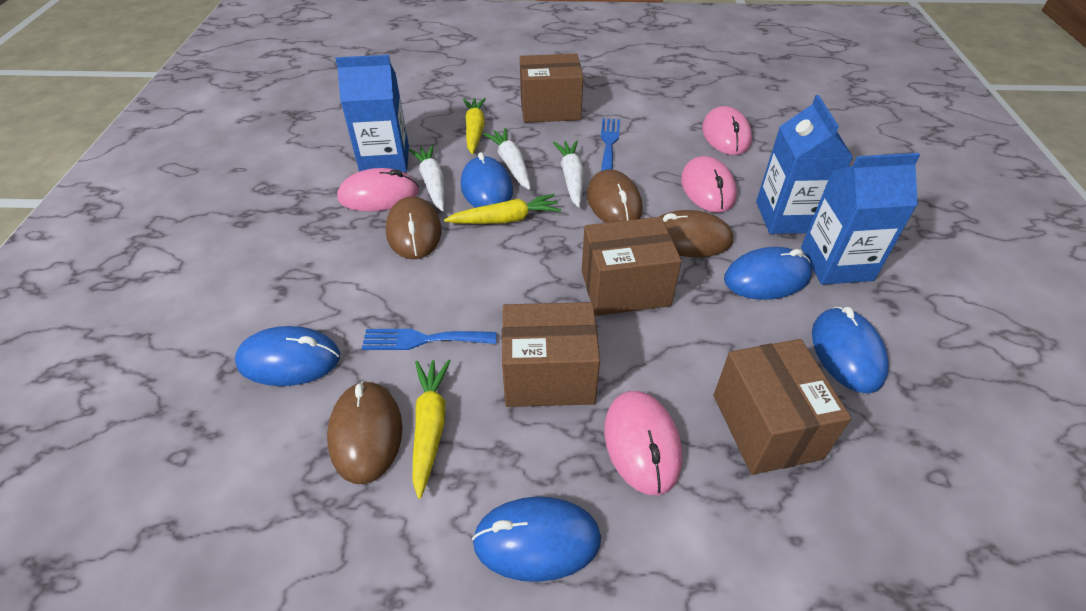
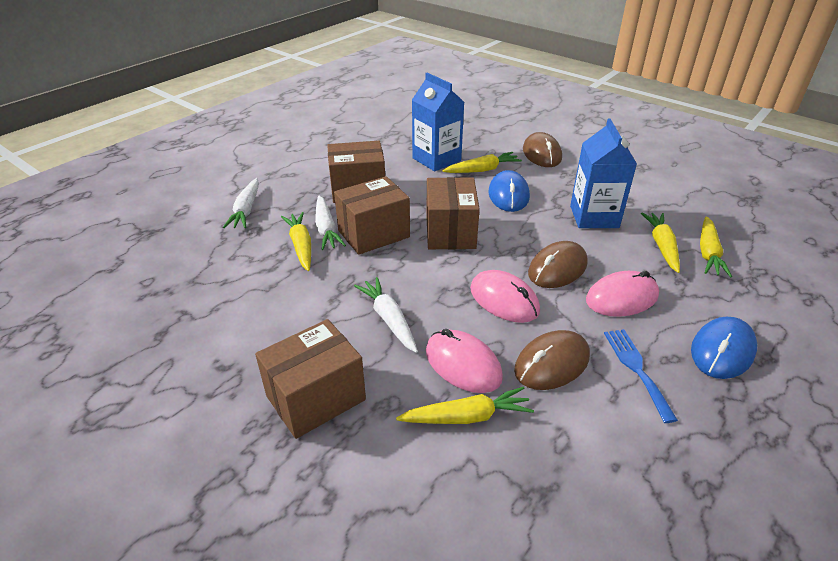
blue carton: [335,55,409,172] [756,95,853,234] [801,153,920,285] = 3 -> [412,73,464,172] [570,118,637,228] = 2
blue fork: [362,329,497,350] [601,118,620,171] = 2 -> [604,329,678,423] = 1
blue mouse: [235,326,340,386] [461,152,513,208] [472,497,601,582] [724,247,812,300] [812,307,889,394] = 5 -> [489,170,530,212] [691,317,757,379] = 2
brown mouse: [327,381,402,484] [386,197,441,259] [587,169,643,223] [659,210,733,257] = 4 -> [514,330,590,390] [523,132,562,167] [528,241,588,288] = 3
pink mouse: [337,168,419,211] [604,391,682,495] [681,156,737,213] [702,106,752,155] = 4 -> [426,329,503,393] [470,270,540,323] [586,271,659,317] = 3
yellow carrot: [412,360,451,499] [444,194,561,224] [463,98,486,154] = 3 -> [281,212,311,271] [396,387,534,424] [443,152,522,173] [641,213,680,273] [700,216,732,277] = 5

